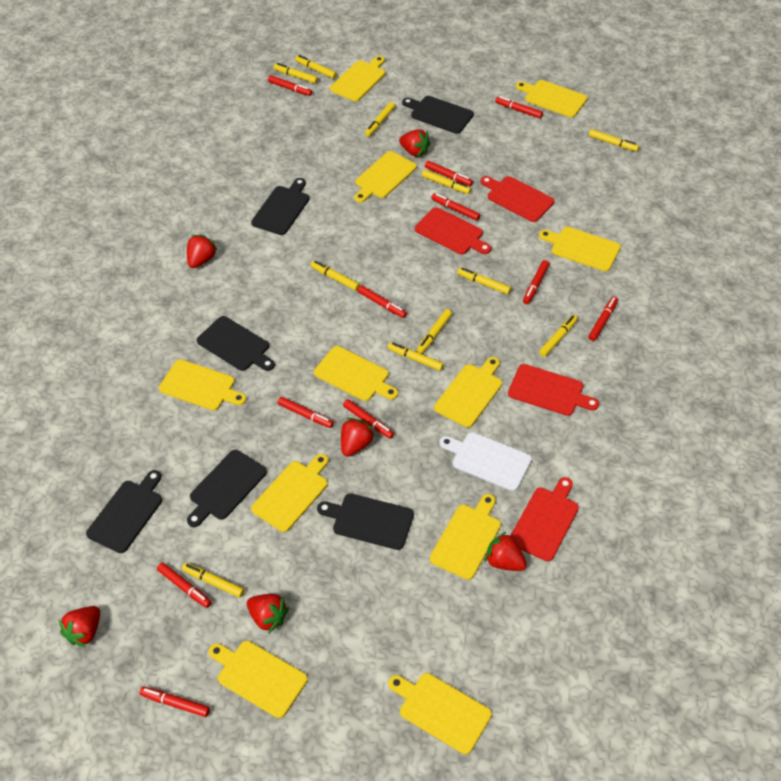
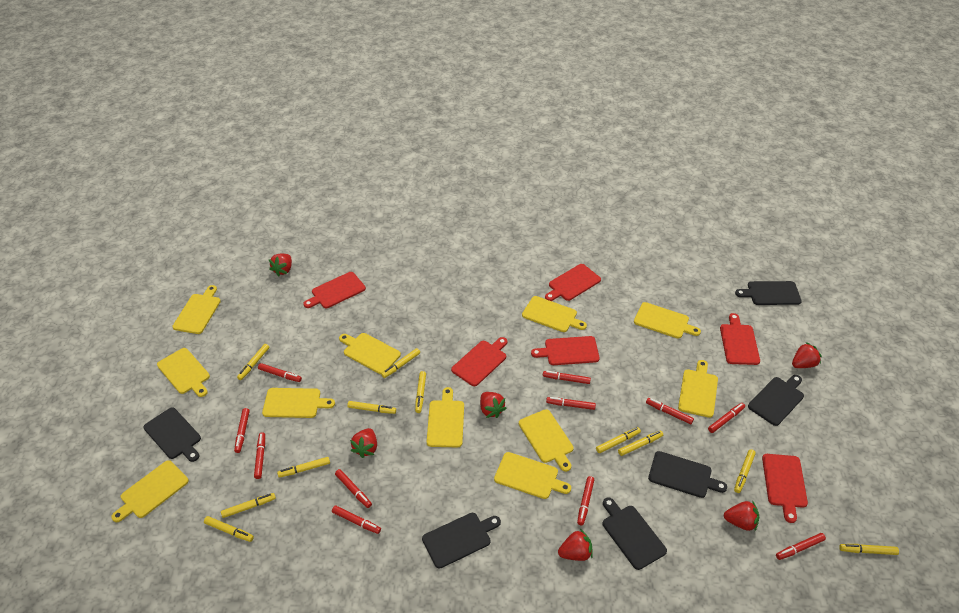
red cutting board: [415,207,491,255] [480,176,555,222] [508,364,599,416] [510,477,579,561] = 4 -> [303,272,366,308] [451,337,507,386] [531,336,600,365] [545,264,601,301] [720,313,760,365] [762,454,808,523] = 6
white cutting board: [439,432,532,491] = 1 -> none = 0

